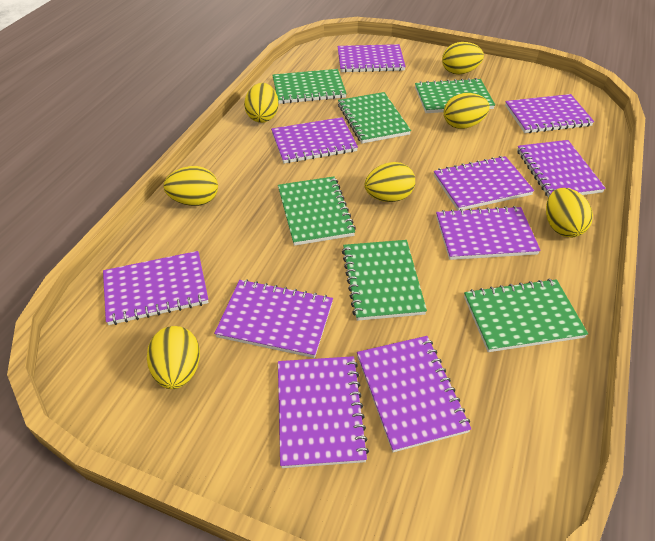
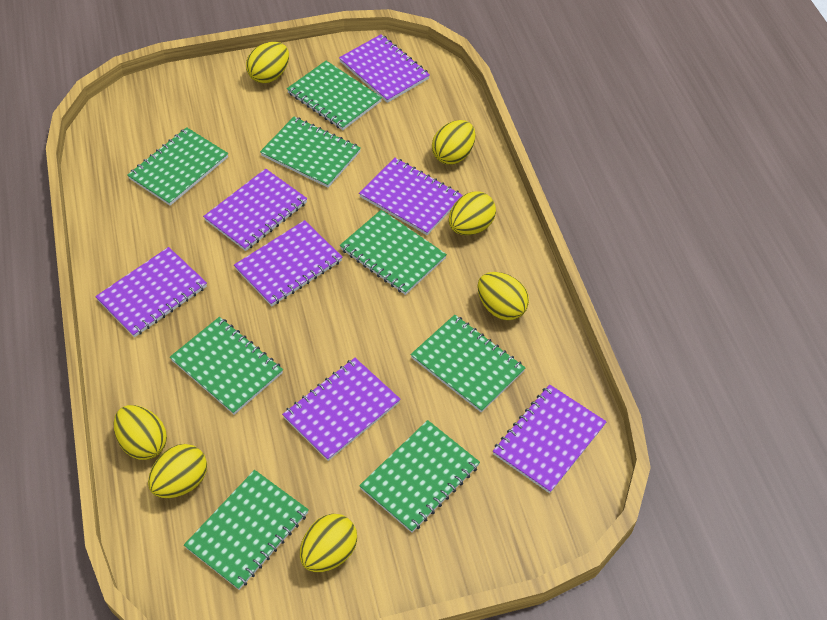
green notebook: [272,69,347,104] [278,177,356,246] [338,92,411,143] [342,240,427,321] [415,78,495,113] [464,279,588,352] = 6 -> [127,127,228,206] [170,317,283,415] [184,470,309,590] [260,117,361,188] [287,61,382,130] [340,210,447,295] [359,420,480,533] [410,315,526,413] = 8
purple notebook: [103,251,209,325] [214,279,333,358] [271,117,358,163] [278,356,369,468] [338,44,406,73] [357,336,471,452] [434,156,534,211] [436,206,541,260] [505,94,594,133] [517,140,606,198] = 10 -> [95,247,207,337] [203,169,307,251] [234,220,342,306] [282,358,401,461] [339,34,430,103] [359,158,463,235] [493,385,607,493] = 7

